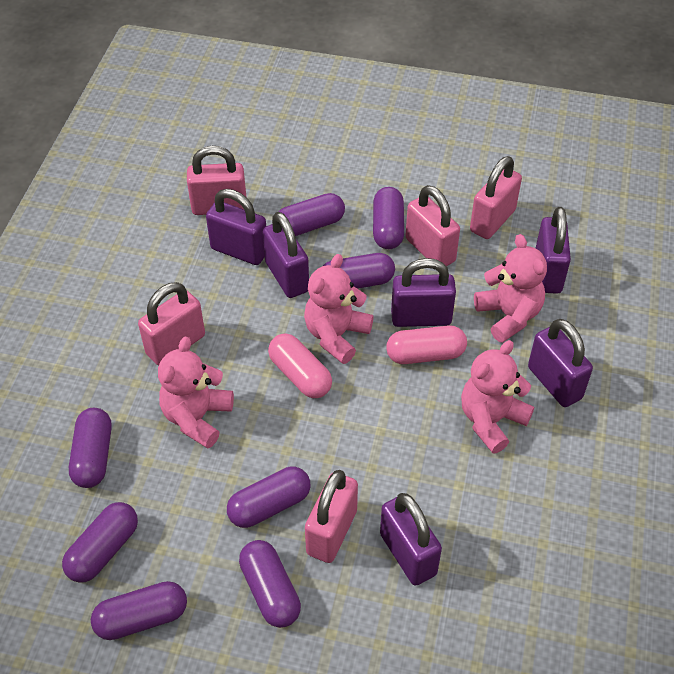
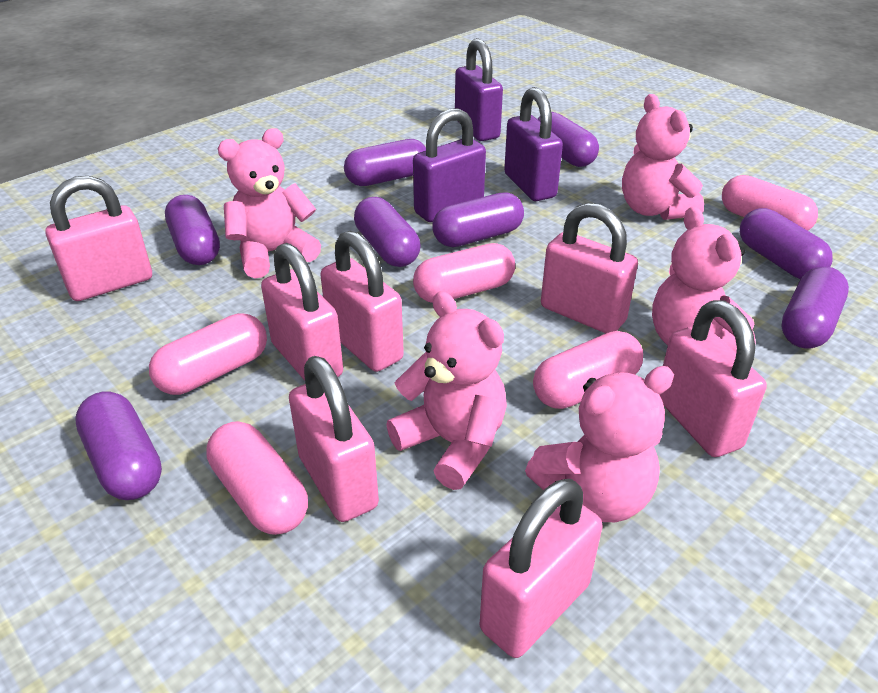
pink capsule: [268,334,332,398] [386,325,467,364] = 2 -> [149,313,267,395] [206,421,308,535] [413,243,515,303] [533,331,643,409] [722,175,818,231] = 5
pink padlock: [138,282,205,365] [187,146,247,215] [305,470,358,563] [405,185,460,266] [470,156,522,239] = 5 -> [45,176,152,301] [261,243,343,381] [289,356,379,522] [320,231,404,372] [480,479,603,658] [541,203,638,333] [660,300,767,457] = 7
pink teddy bear: [158,337,234,448] [304,254,373,364] [461,340,534,454] [474,234,547,343] = 4 -> [218,128,321,279] [386,291,507,490] [525,366,674,522] [622,94,704,220] [652,207,756,352] = 5
purple padlock: [206,189,266,265] [263,212,309,298] [380,493,442,586] [391,258,456,327] [528,319,593,407] [536,207,571,294] = 6 -> [413,108,486,222] [455,38,503,141] [504,87,563,201] = 3

